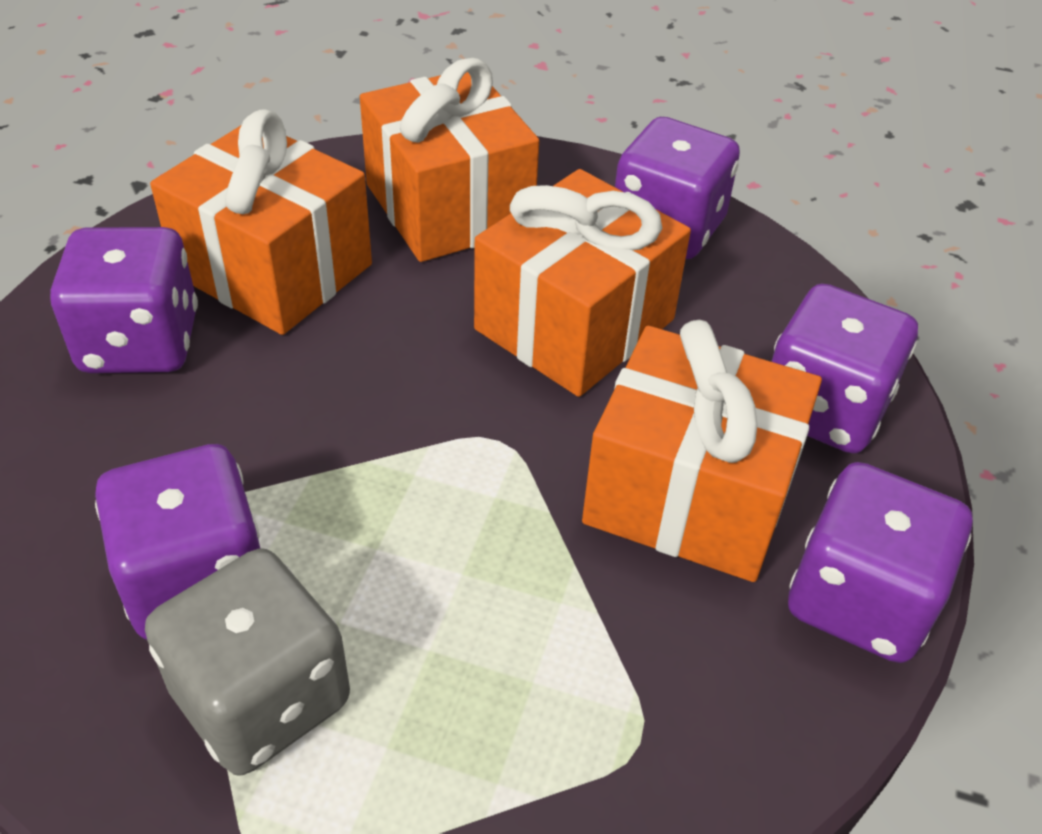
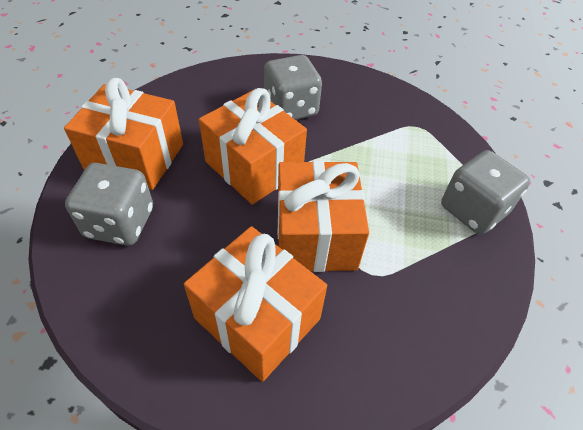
grey dice: [145,548,350,775] = 1 -> [65,163,153,246] [264,55,322,120] [441,150,530,234] = 3
purple dice: [50,227,198,373] [95,444,260,640] [615,117,740,259] [771,284,918,453] [788,462,973,663] = 5 -> none = 0

